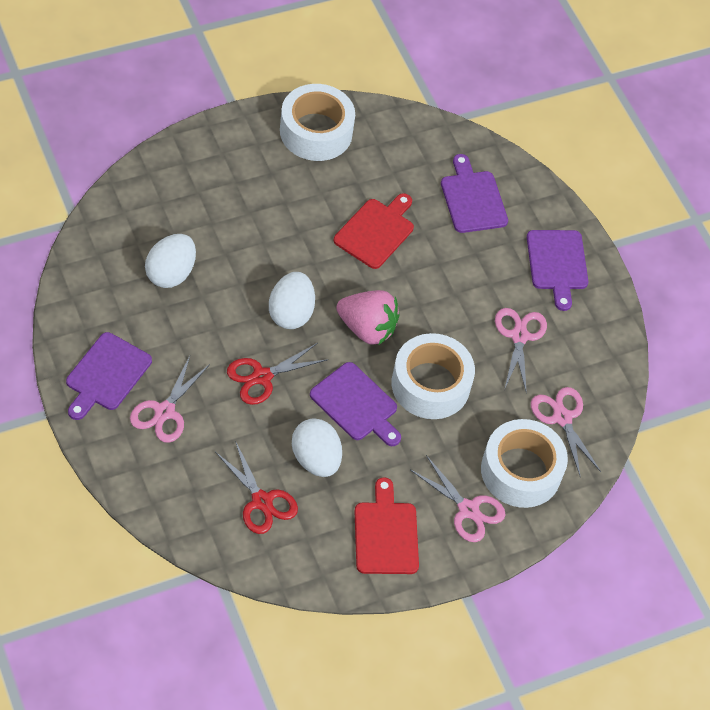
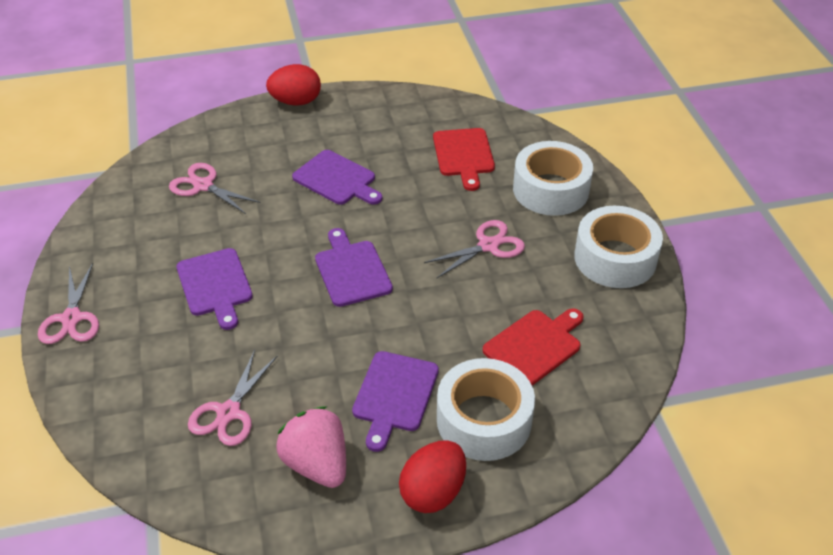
red egg: none = 0 -> [266,64,321,106] [399,440,466,513] = 2
red scissors: [216,441,298,534] [227,343,328,405] = 2 -> none = 0
white egg: [145,234,196,288] [269,272,315,329] [292,419,342,477] = 3 -> none = 0

